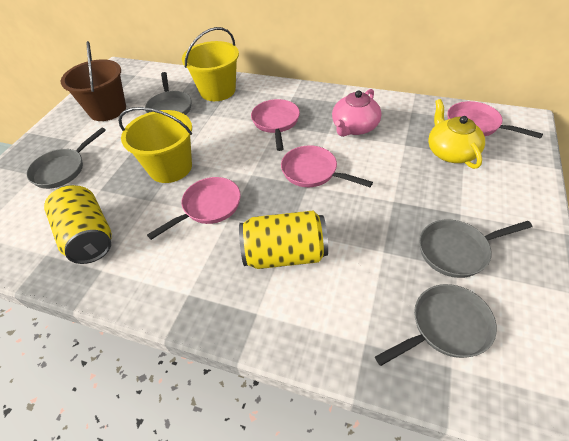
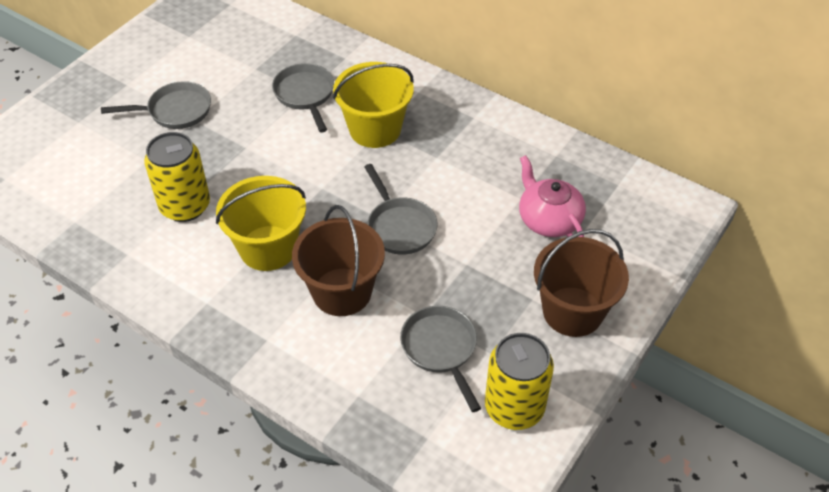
brown bucket: [61,41,126,121] = 1 -> [292,205,385,316] [534,229,629,337] = 2
pink pan: [147,177,241,240] [251,99,300,151] [281,145,373,187] [447,101,543,139] = 4 -> none = 0
yellow teapot: [428,99,485,169] = 1 -> none = 0

